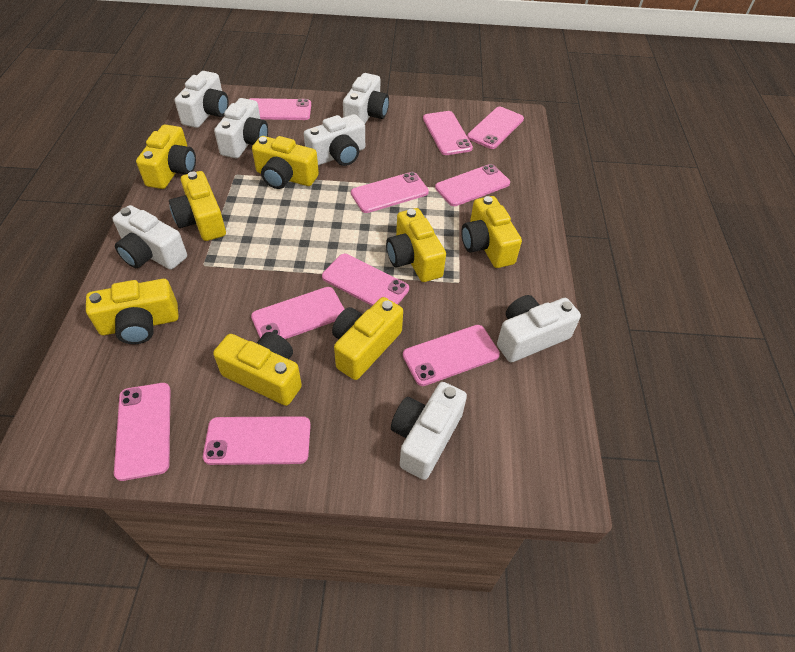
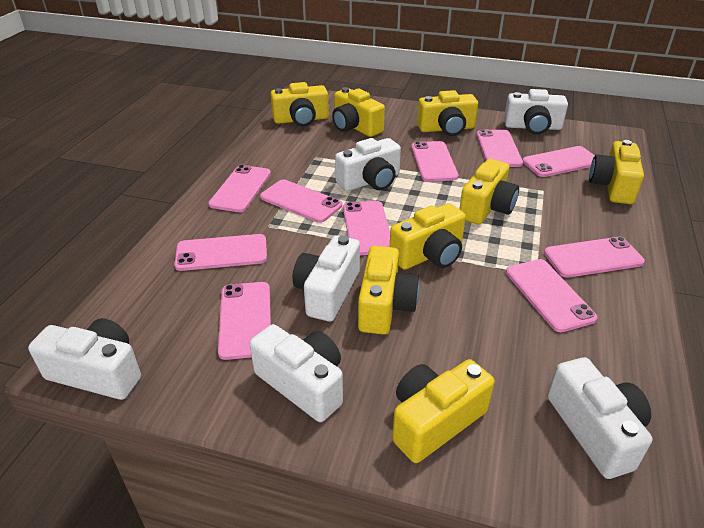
white camera: [112,205,187,270] [175,71,229,128] [214,98,268,158] [304,114,365,166] [343,73,389,123] [391,382,467,480] [497,295,581,362] = 7 -> [28,318,141,400] [250,324,343,422] [293,235,360,322] [335,138,401,191] [504,89,568,135] [548,357,652,479] = 6

